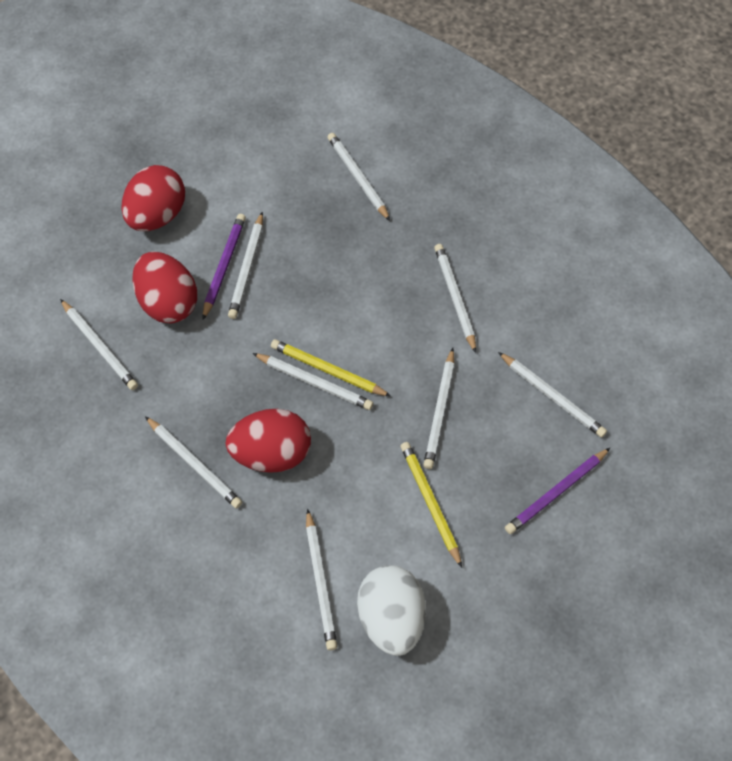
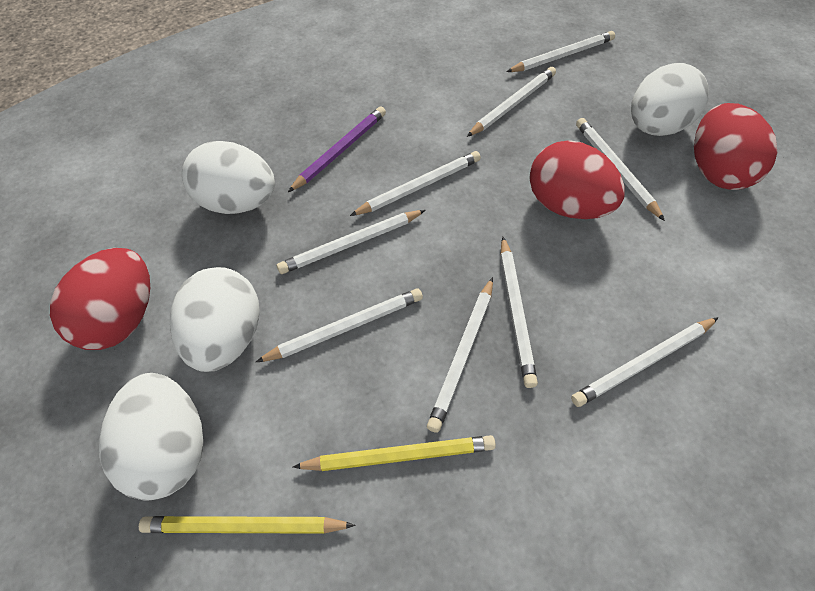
purple pencil: [202,214,246,319] [505,448,610,534] = 2 -> [288,106,386,192] = 1
white egg: [357,565,426,656] = 1 -> [99,373,203,501] [170,267,260,372] [182,141,275,214] [631,63,709,136] = 4

